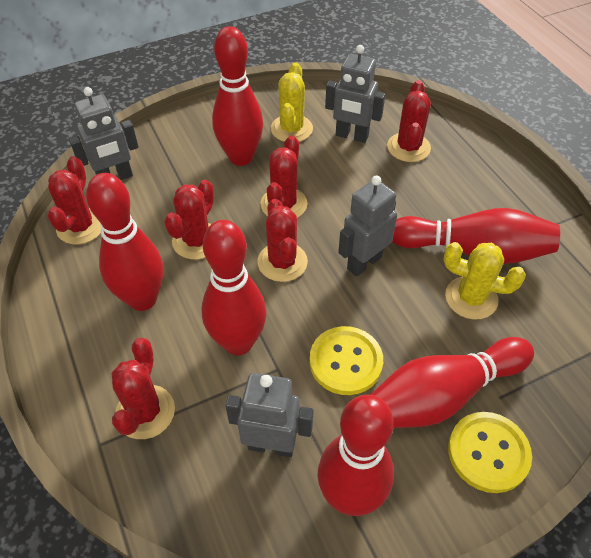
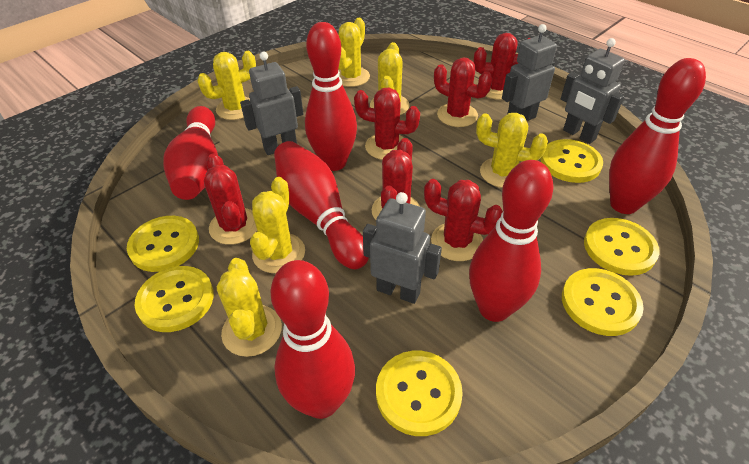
yellow button: [310,326,383,395] [448,412,532,493] = 2 -> [127,216,199,272] [135,266,214,332] [376,351,463,436] [540,139,603,183] [562,268,644,336] [584,218,660,276] = 6
yellow cactus: [271,63,313,142] [443,242,526,320] = 2 -> [197,51,256,120] [217,258,282,357] [250,177,305,273] [338,18,370,87] [370,42,409,115] [476,113,548,188] = 6

